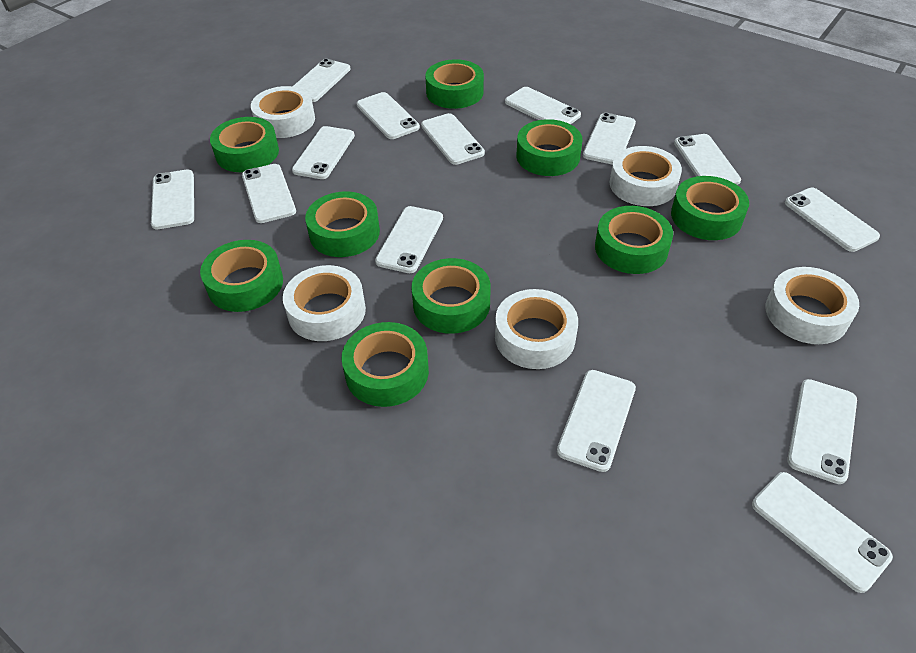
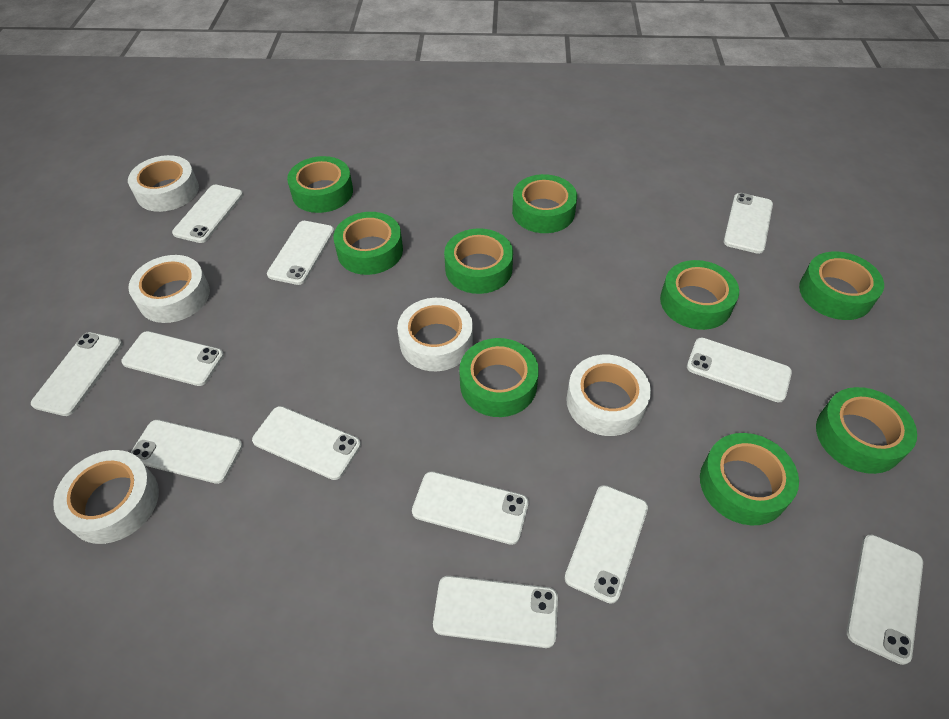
white phone: [151,169,194,229] [242,164,296,223] [292,126,355,179] [293,59,351,102] [357,92,420,139] [375,206,443,273] [421,113,485,165] [505,87,581,124] [557,370,636,472] [583,113,636,164] [674,134,741,185] [752,472,893,593] [785,188,880,252] [787,379,857,484] = 14 -> [31,332,123,416] [121,331,224,386] [130,420,243,484] [172,185,243,243] [252,406,361,480] [267,221,334,285] [412,471,529,545] [433,576,558,648] [565,485,648,604] [687,338,792,403] [724,193,773,254] [847,534,923,665] = 12

